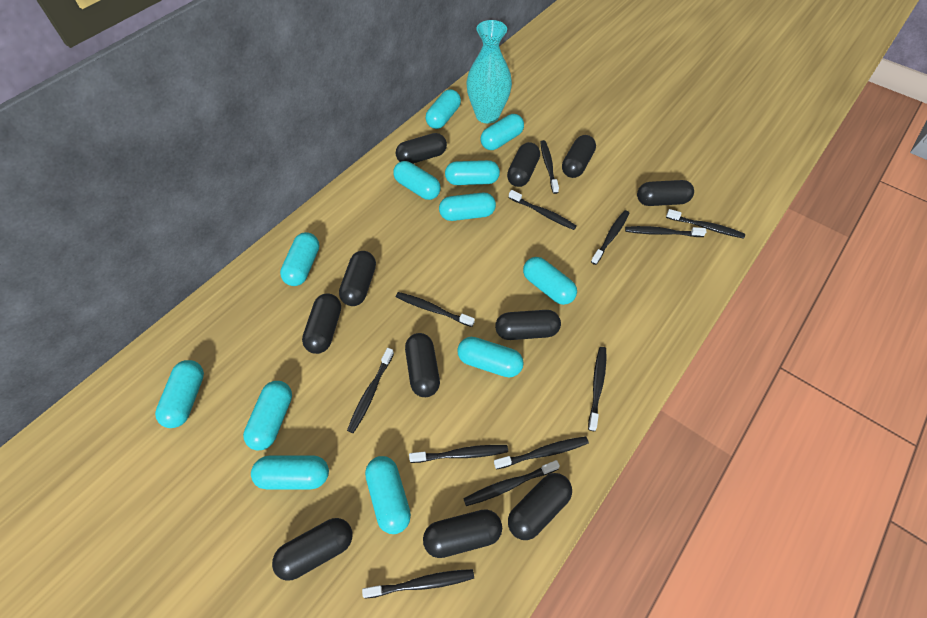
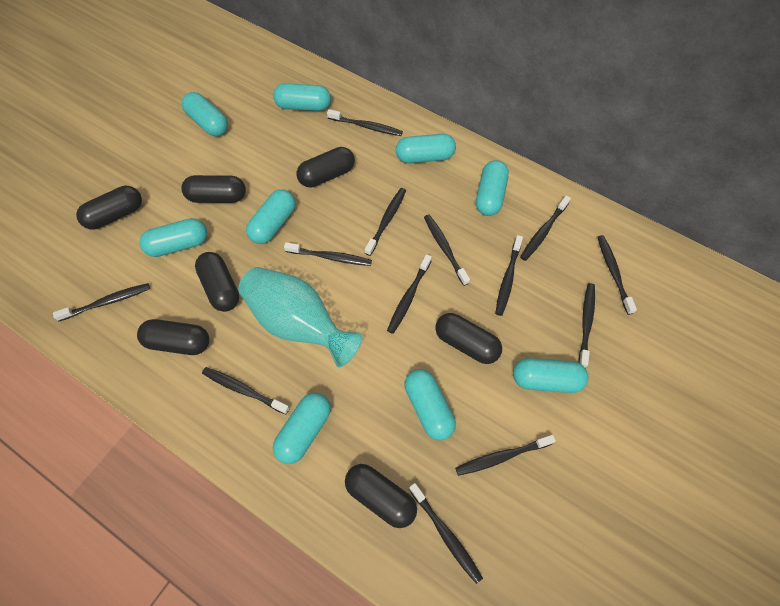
black capsule: [272,518,352,581] [302,293,341,354] [339,251,376,306] [396,133,447,164] [405,333,440,397] [423,509,502,558] [495,310,561,340] [507,142,540,187] [508,473,572,540] [562,135,596,178] [637,180,694,206] = 11 -> [76,186,142,230] [137,319,209,355] [181,175,246,203] [195,252,239,312] [297,147,355,188] [345,464,417,528] [435,313,502,364] = 7
black toothbrush: [347,348,394,433] [362,569,474,598] [396,292,475,327] [409,445,508,463] [463,460,560,506] [494,436,589,469] [509,190,577,230] [540,140,559,194] [588,347,606,431] [591,210,629,265] [625,226,707,237] [666,209,745,239] = 12 -> [53,283,150,321] [202,367,290,415] [284,242,372,266] [327,109,403,136] [365,188,406,256] [387,254,432,334] [409,483,483,584] [424,214,470,286] [455,435,556,476] [495,235,523,316] [520,196,571,261] [579,283,595,368] [598,235,637,315] = 13
turquoise capsule: [155,360,204,428] [243,381,292,451] [251,455,329,490] [280,232,319,286] [365,456,411,534] [393,161,441,200] [426,89,461,129] [439,193,496,221] [445,160,500,185] [457,337,524,377] [481,114,524,150] [523,257,577,305] = 12 -> [139,218,207,257] [182,92,228,136] [246,189,296,244] [273,83,331,111] [273,393,331,464] [396,134,456,163] [404,369,456,440] [476,160,509,216] [513,358,589,393] = 9

